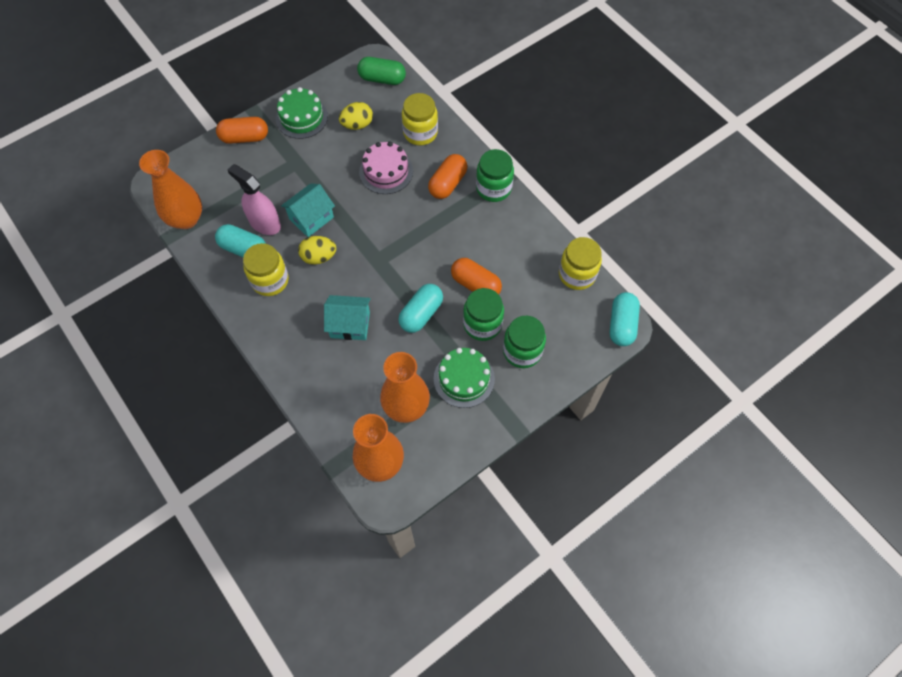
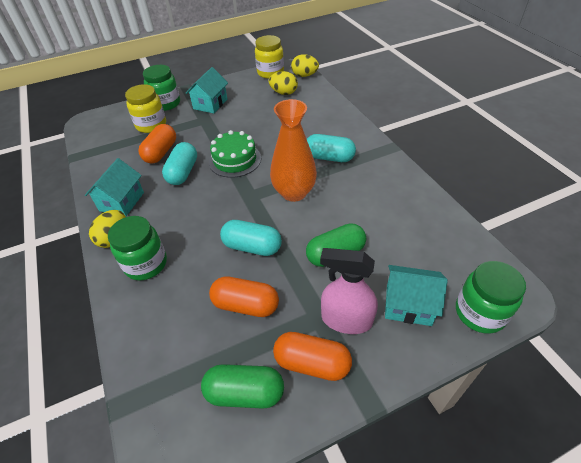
green cake: [276,87,328,139] [434,348,495,408] = 2 -> [209,130,261,178] = 1
green capsule: [357,57,406,85] = 1 -> [201,364,284,409] [306,223,366,267] = 2
orange vase: [139,150,202,229] [353,414,404,482] [380,352,430,423] = 3 -> [270,99,317,202] = 1
pink cake: [359,141,413,194] = 1 -> none = 0
turquoise house: [281,183,335,237] [324,295,371,340] = 2 -> [85,158,144,216] [186,67,228,114] [385,265,448,326] = 3
yellow egg: [298,236,336,265] [339,102,373,130] = 2 -> [89,210,126,248] [269,71,298,95] [291,54,319,77] = 3
yellow jar: [243,243,289,296] [402,93,438,145] [559,237,602,290] = 3 -> [125,84,166,133] [255,35,284,79] = 2

